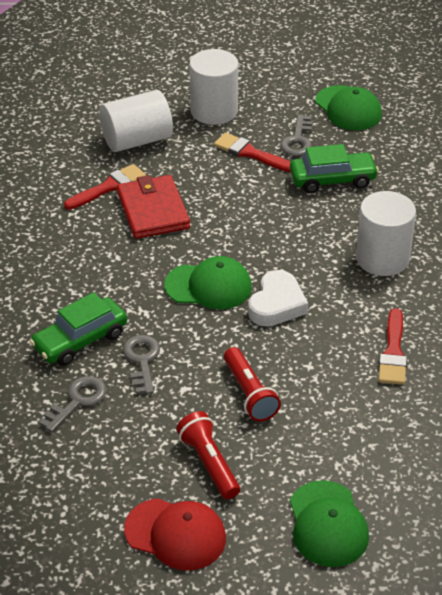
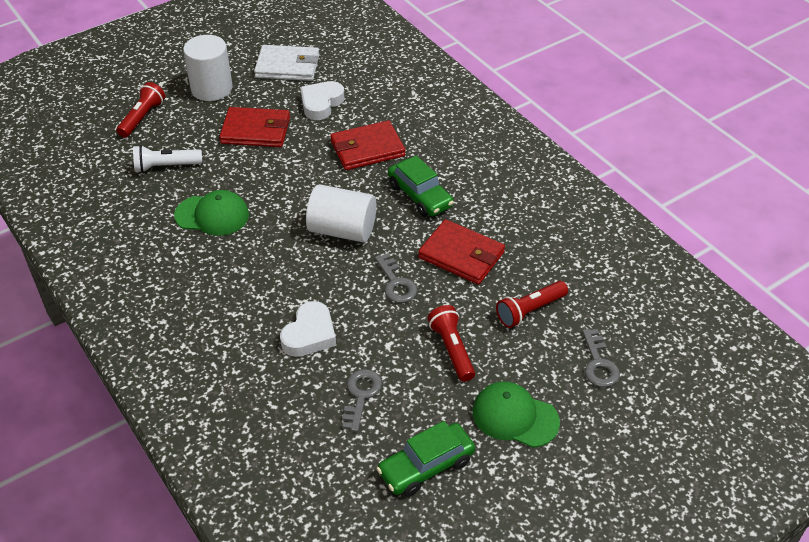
green cap: [164,256,252,309] [290,480,369,567] [315,85,382,130] = 3 -> [174,190,249,236] [473,382,560,448] = 2
red brush: [64,164,146,210] [214,133,291,172] [378,308,407,385] = 3 -> none = 0
red cap: [124,498,226,570] = 1 -> none = 0
red flashlight: [176,411,240,499] [224,347,281,422] = 2 -> [117,82,165,138] [428,305,475,382] [496,281,568,328] = 3
red wallet: [117,175,190,239] = 1 -> [219,107,290,147] [330,120,405,170] [418,219,505,285] = 3
white cylinder: [99,90,173,152] [189,49,238,125] [356,191,416,276] = 3 -> [183,35,233,101] [306,184,376,243] = 2
white flashlight: none = 0 -> [133,145,202,173] = 1
white heart: [248,270,308,326] = 1 -> [280,301,336,357] [300,81,345,120] = 2
white wallet: none = 0 -> [254,45,319,81] = 1

